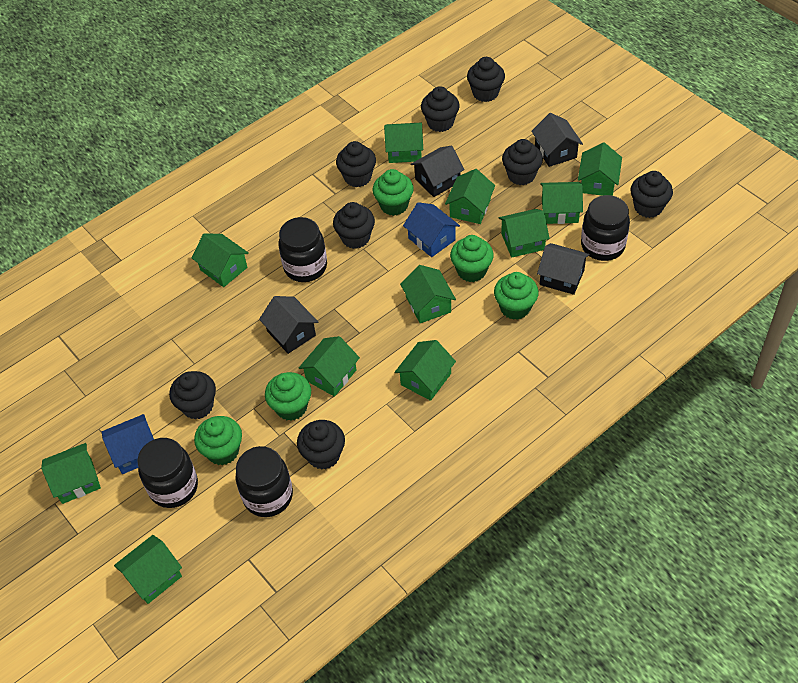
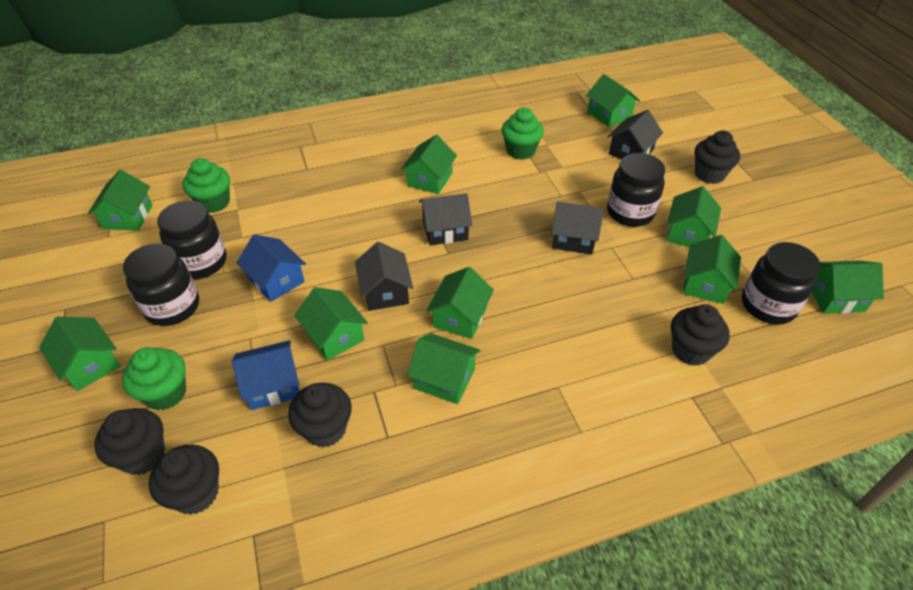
black cupcake: [169,371,216,419] [297,420,345,470] [333,202,375,249] [336,141,376,187] [421,86,460,132] [467,57,505,102] [502,139,543,185] [630,171,673,218] = 8 -> [94,408,165,475] [149,445,219,515] [288,383,352,448] [671,304,730,366] [695,130,740,184] = 5
green cupcake: [194,416,242,465] [265,372,311,421] [372,169,414,216] [450,235,494,282] [494,272,539,320] = 5 -> [122,347,186,410] [183,158,230,213] [501,108,544,160] = 3
green house: [41,443,101,504] [114,535,182,604] [192,234,249,287] [299,336,360,397] [384,123,423,163] [395,340,456,401] [400,265,456,323] [445,169,495,224] [499,209,550,258] [540,182,583,224] [578,142,622,196] = 11 -> [39,317,121,391] [88,170,152,231] [294,287,368,360] [401,135,457,194] [407,333,480,404] [426,267,494,339] [586,74,640,127] [666,186,721,247] [683,235,741,304] [812,261,884,314] = 10

